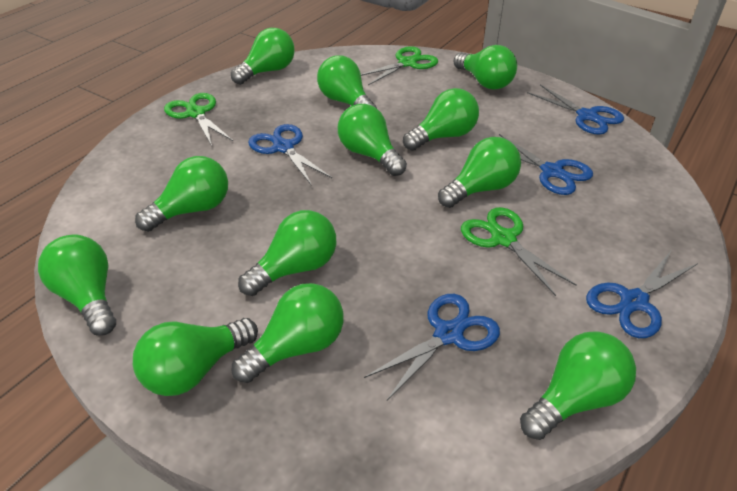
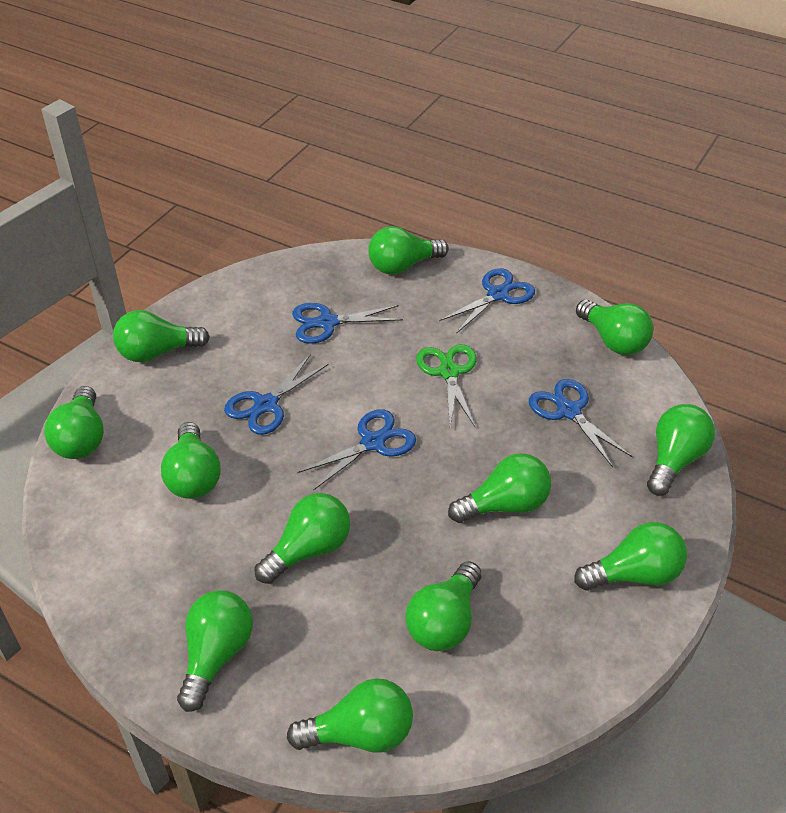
green scissors: [164,93,233,146] [361,46,438,85] [461,207,577,296] = 3 -> [416,344,477,427] = 1

